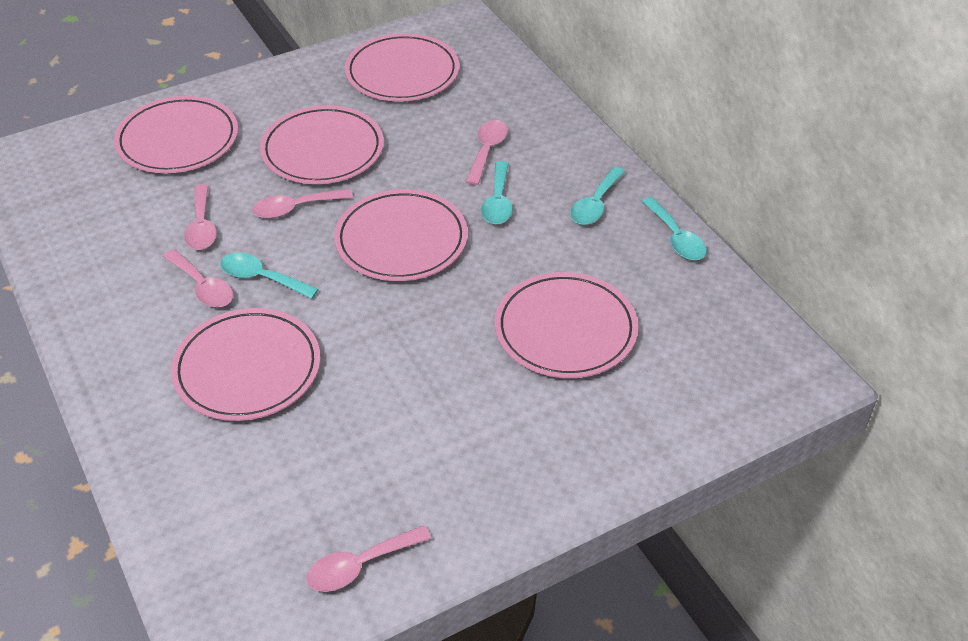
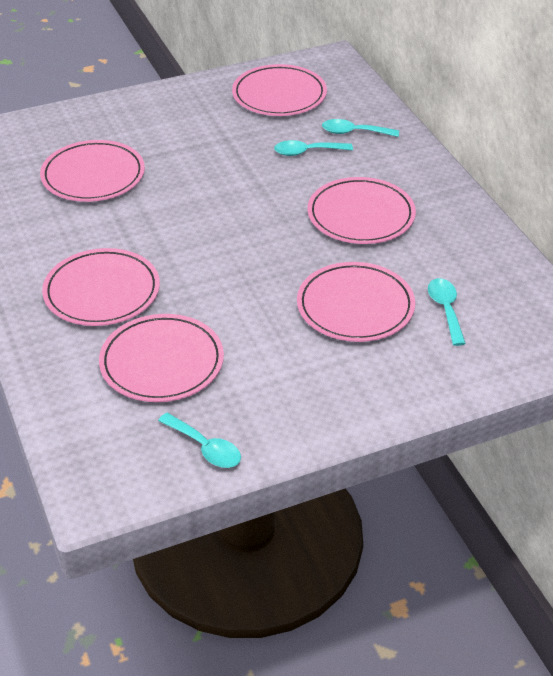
pink spoon: [163,249,233,308] [184,184,217,250] [252,189,353,219] [306,525,431,592] [466,120,508,185] = 5 -> none = 0

